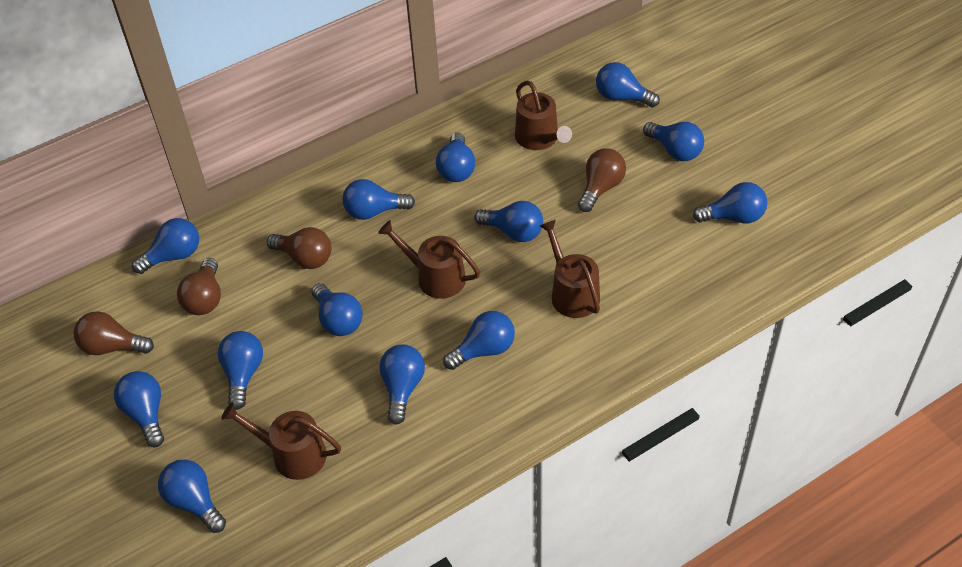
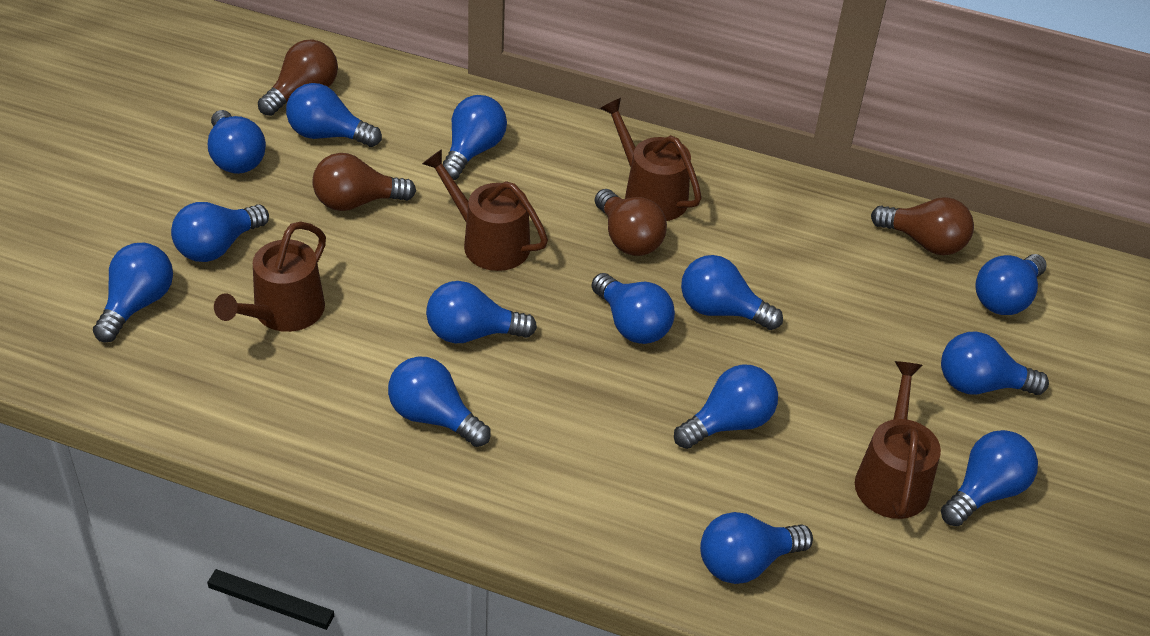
blue light bulb: [114,371,164,447] [132,218,199,274] [158,459,226,533] [218,331,263,410] [312,283,363,336] [342,179,415,220] [379,344,425,425] [436,132,475,182] [443,311,515,370] [474,201,543,242] [596,62,660,107] [643,122,704,161] [693,182,767,224] = 13 -> [93,243,173,342] [171,202,269,262] [208,110,266,174] [286,83,382,147] [388,356,491,447] [426,281,537,343] [443,95,507,180] [591,273,675,344] [674,364,778,449] [681,255,783,330] [700,512,813,584] [941,332,1049,395] [941,430,1038,526] [975,254,1047,315] = 14

